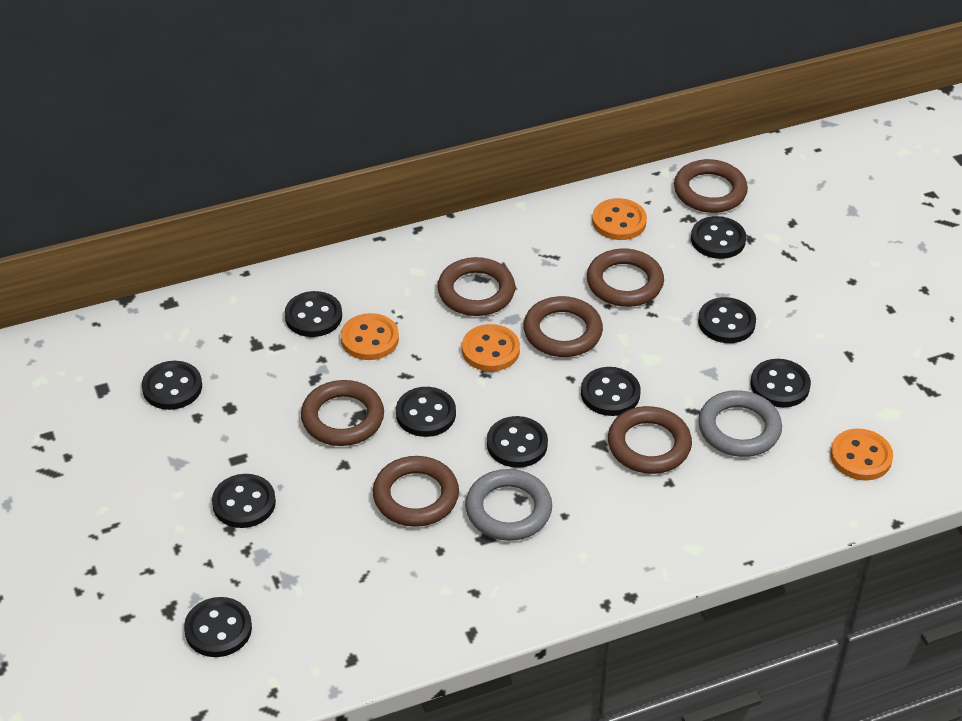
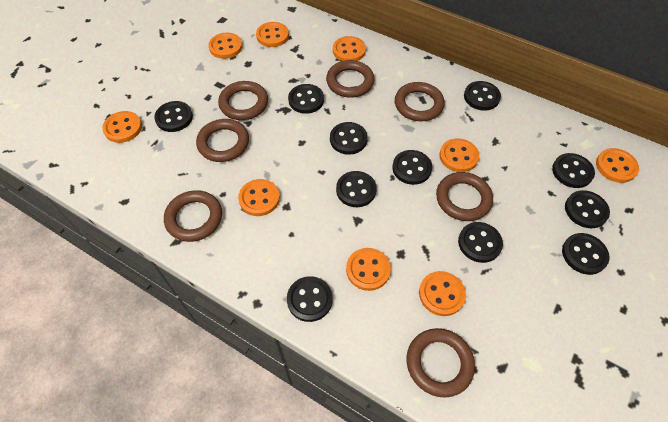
black button: [142,361,202,410] [184,597,252,657] [212,474,276,528] [285,291,342,337] [396,387,456,437] [487,416,548,468] [581,367,641,416] [691,216,746,259] [698,297,756,343] [751,359,811,407] = 10 -> [154,101,193,132] [287,276,333,322] [288,84,324,114] [330,122,368,155] [336,171,377,207] [392,150,432,185] [458,222,503,263] [464,81,501,110] [552,153,595,188] [562,233,609,275] [565,190,610,229] = 11
grey ring: [465,469,552,541] [698,390,782,457] = 2 -> none = 0
orange button: [341,313,399,360] [462,324,520,371] [592,198,647,240] [830,429,893,481] = 4 -> [102,111,142,143] [209,33,242,59] [238,179,280,216] [256,22,289,47] [333,36,366,61] [346,248,391,291] [419,271,466,316] [439,138,479,172] [596,148,639,183] = 9

